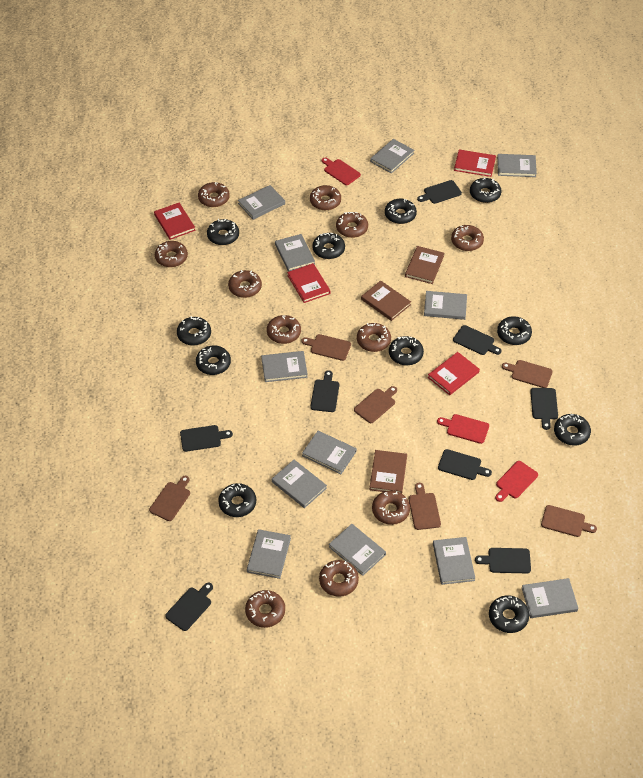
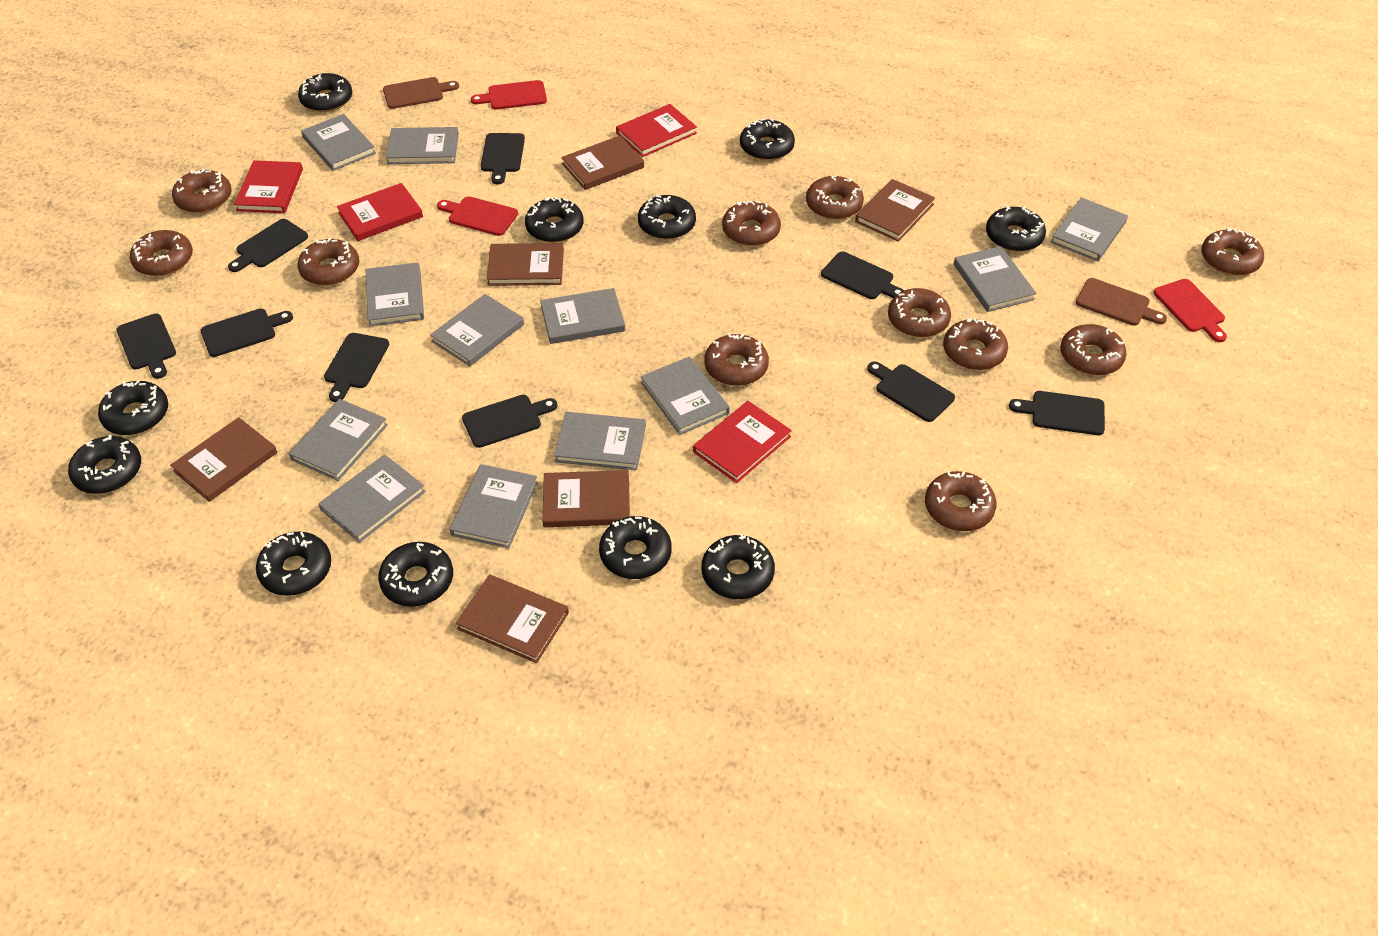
black cutting board: [165,583,213,631] [180,425,233,452] [310,370,339,412] [417,180,462,204] [438,449,492,480] [453,325,502,355] [475,548,531,573] [530,388,558,430] = 8 -> [116,313,176,379] [200,309,293,357] [228,219,308,272] [324,333,389,402] [462,395,558,448] [481,133,525,184] [821,252,904,299] [867,361,955,422] [1009,391,1105,435] = 9
brown book: [361,281,411,321] [369,450,407,493] [405,246,444,284] = 3 -> [170,417,277,502] [456,574,569,663] [486,243,564,286] [542,470,630,527] [561,136,644,190] [855,179,935,242] = 6
brown cutting board: [149,476,190,521] [301,334,351,361] [354,386,397,423] [409,483,441,530] [502,360,553,388] [541,505,597,537] = 6 -> [383,77,459,109] [1076,278,1167,326] = 2

